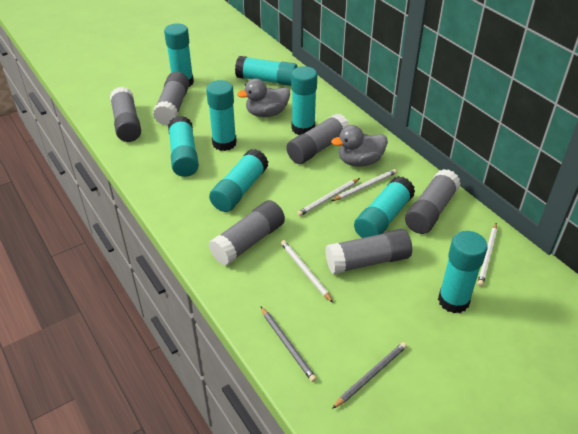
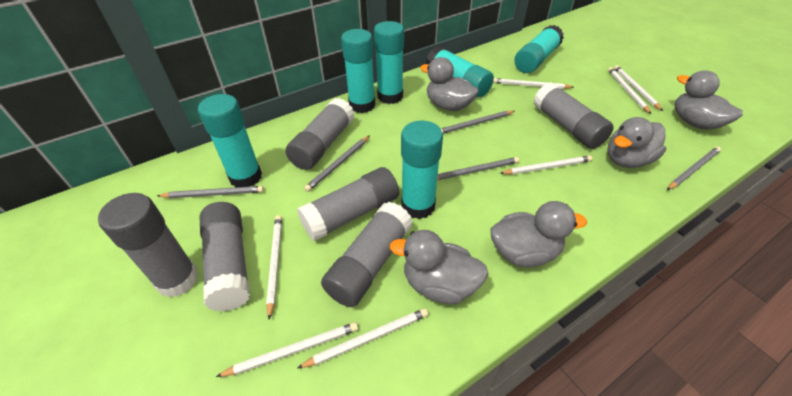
grey duck: [237,78,290,117] [331,125,388,167] = 2 -> [390,230,488,304] [420,57,479,111] [491,201,587,268] [607,117,666,168] [675,70,743,130] = 5
grey pencil: [260,306,317,382] [332,342,407,409] = 2 -> [157,186,264,198] [304,135,370,192] [437,157,519,180] [441,111,515,134] [667,147,721,190] = 5
turquoise glue stick: [164,23,194,87] [168,116,199,177] [206,80,237,151] [209,149,268,212] [235,56,298,86] [291,66,317,135] [354,176,415,238] [438,231,488,313] = 8 -> [198,94,262,187] [341,29,375,113] [374,21,404,104] [401,121,443,219] [426,46,494,97] [514,25,564,73] = 6
white pencil: [281,240,333,303] [297,178,360,216] [332,169,397,201] [477,223,497,287] = 4 -> [216,322,358,377] [266,215,282,320] [298,308,428,368] [493,78,573,89] [500,155,592,175] [608,67,651,114] [614,65,663,111] = 7

